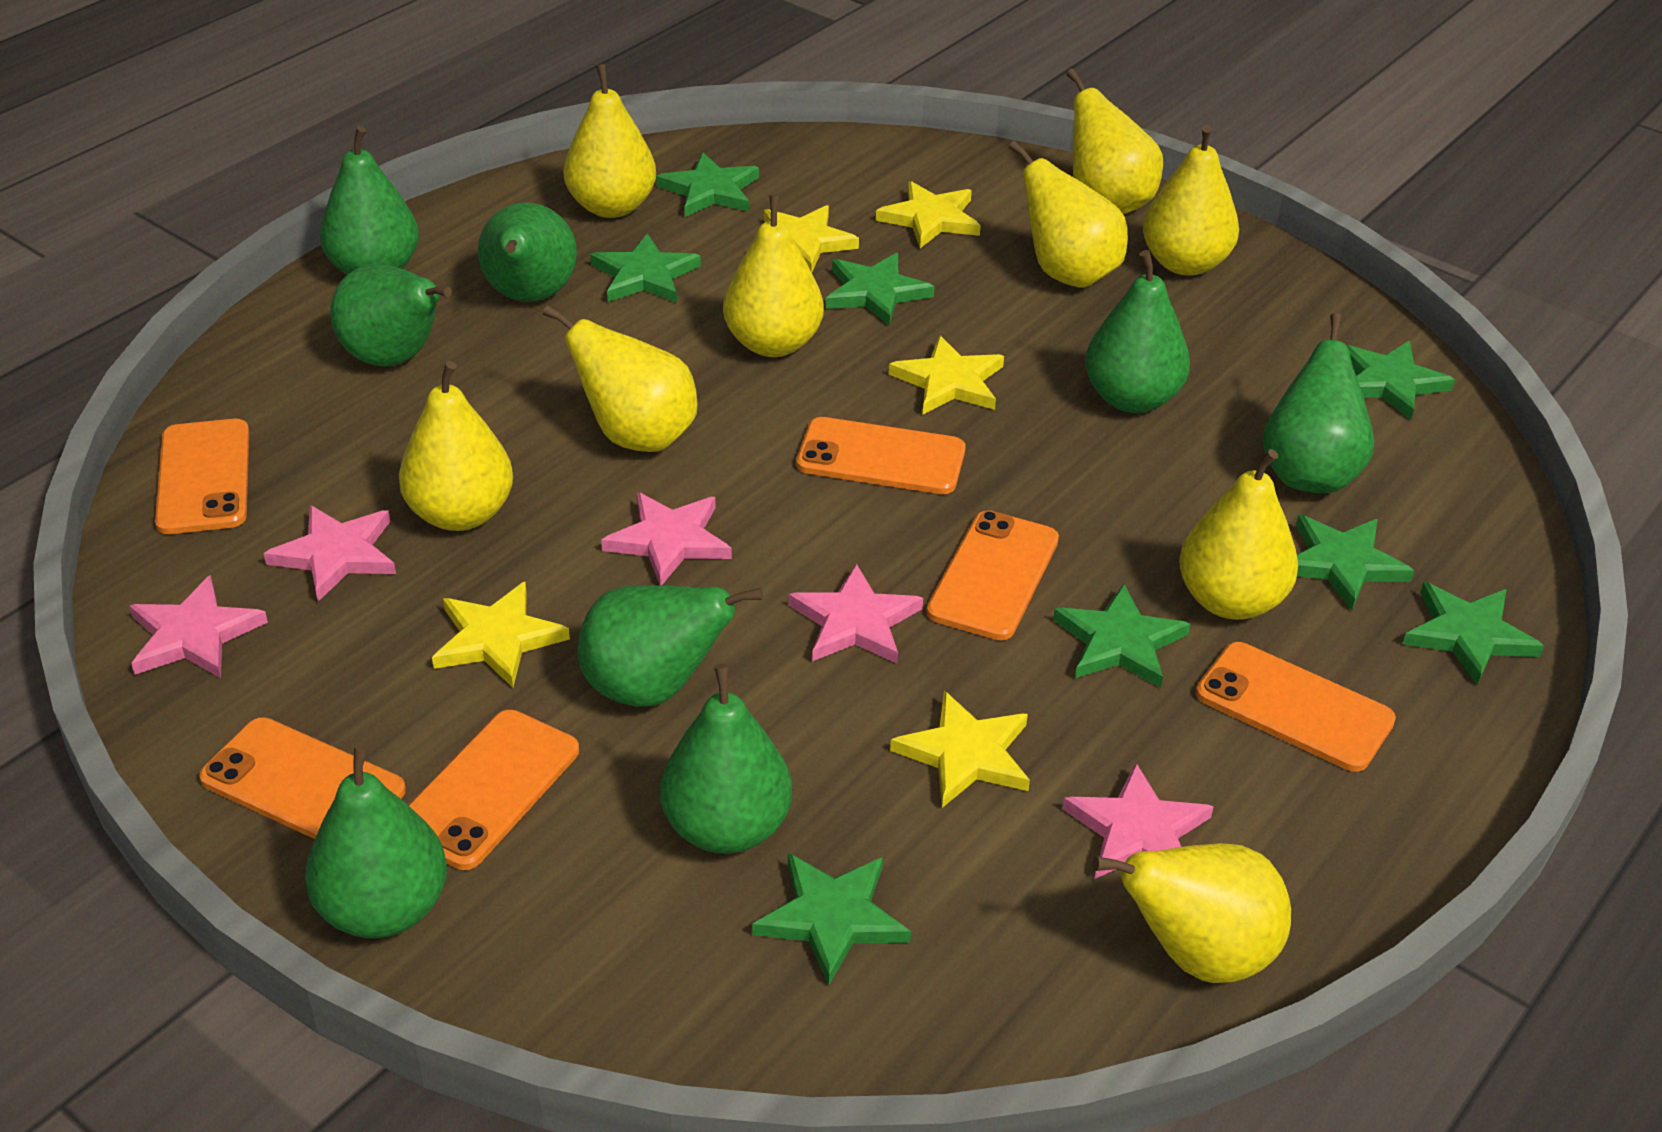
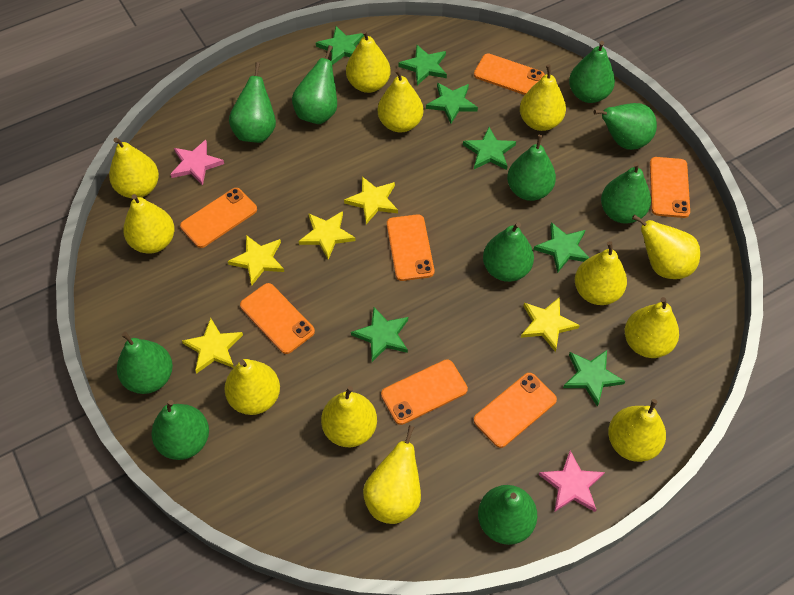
green pear: [305,744,447,938] [320,126,419,275] [330,264,452,367] [478,203,577,302] [577,586,763,707] [660,664,792,854] [1085,250,1190,413] [1262,313,1374,493] = 8 -> [117,332,173,394] [151,400,209,460] [229,62,276,143] [292,45,337,124] [478,485,537,545] [483,222,534,282] [507,135,556,201] [569,41,615,103] [594,103,657,150] [601,162,651,224] = 10
green star: [590,233,701,303] [656,152,759,217] [752,853,911,986] [825,253,935,326] [1053,584,1190,688] [1296,515,1414,610] [1347,341,1455,420] [1403,582,1544,686] = 8 -> [316,26,364,65] [351,307,408,362] [399,45,447,85] [426,83,478,124] [463,127,516,170] [533,222,589,273] [563,350,625,407] = 7
orange phone: [155,419,249,534] [199,717,406,839] [409,710,579,870] [796,417,966,494] [927,510,1059,640] [1196,642,1396,772] = 6 -> [180,188,257,248] [240,283,315,354] [381,359,468,425] [387,214,434,281] [474,54,545,95] [474,373,557,448] [650,157,690,218] = 7
pink star: [129,575,268,678] [263,505,396,601] [601,492,732,586] [789,563,923,664] [1063,763,1214,879] = 5 -> [170,140,224,186] [539,451,605,512] = 2
yellow pear: [399,361,513,531] [543,305,698,452] [564,64,656,218] [723,195,824,357] [1009,141,1128,288] [1066,69,1163,214] [1093,843,1291,983] [1143,125,1239,276] [1179,449,1298,620] = 9 -> [109,138,159,198] [123,194,175,254] [225,359,280,415] [321,386,377,447] [346,30,390,93] [363,426,421,524] [378,69,423,133] [520,64,566,131] [575,241,627,305] [608,399,666,462] [625,297,679,358] [632,214,700,279] = 12

